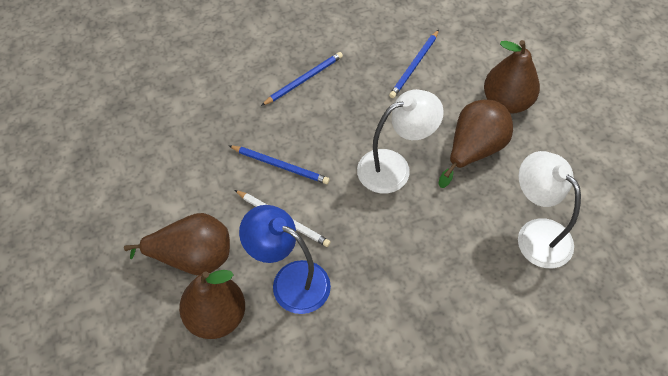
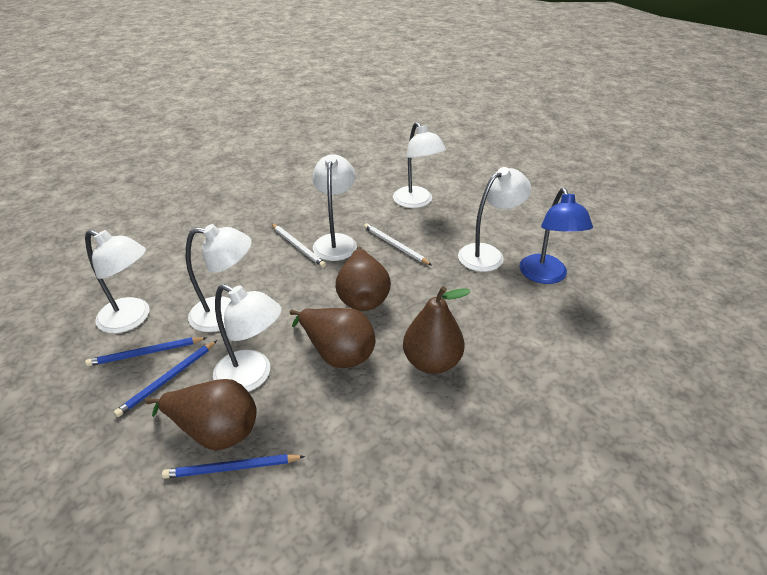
white lamp: [357,89,444,194] [518,151,581,268] = 2 -> [85,230,150,333] [186,224,252,332] [213,284,282,392] [312,154,357,261] [393,122,446,208] [458,167,531,272] = 6
white pencil: [234,190,331,247] = 1 -> [271,223,326,268] [364,223,432,265] = 2

